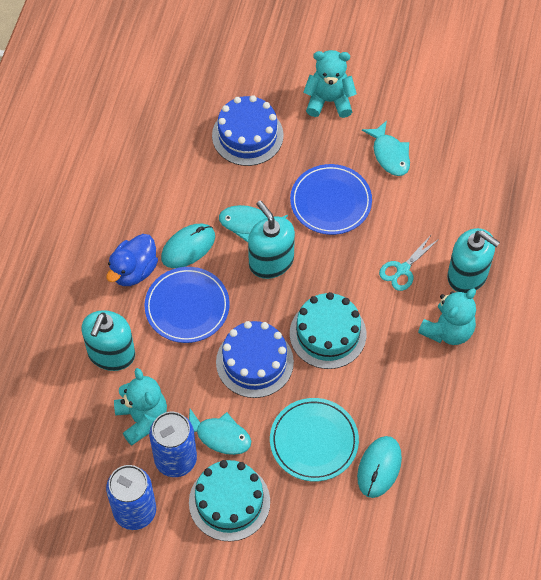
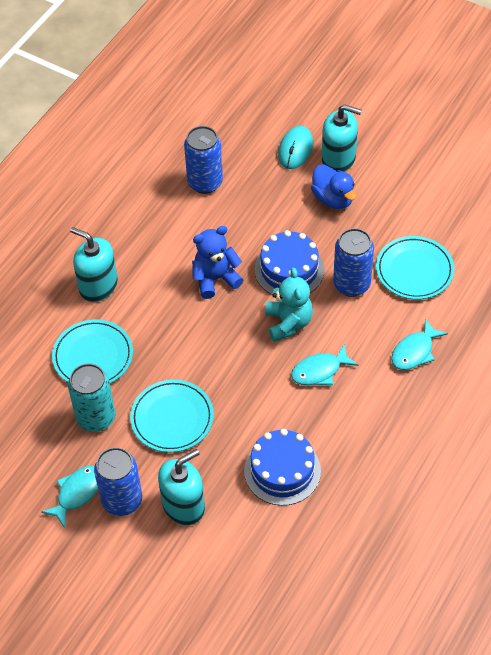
blue can: [106,465,156,530] [149,412,197,477] = 2 -> [94,447,142,516] [184,126,223,194] [333,228,374,297] = 3
blue plate: [144,267,230,343] [290,164,372,235] = 2 -> none = 0
blue teddy bear: none = 0 -> [192,226,243,299] = 1
turquoise cake: [189,460,270,542] [290,292,366,369] = 2 -> none = 0
turquoise can: none = 0 -> [68,363,115,432] = 1
turquoise mouse: [161,224,215,268] [357,436,402,498] = 2 -> [278,126,313,169] = 1
turquoise plate: [270,398,359,481] = 1 -> [52,319,133,383] [130,380,214,452] [376,236,455,299] = 3
turquoise scissors: [379,234,439,291] = 1 -> none = 0
turquoise teddy bear: [114,368,167,446] [303,50,357,118] [418,288,476,345] = 3 -> [266,268,313,342] = 1

